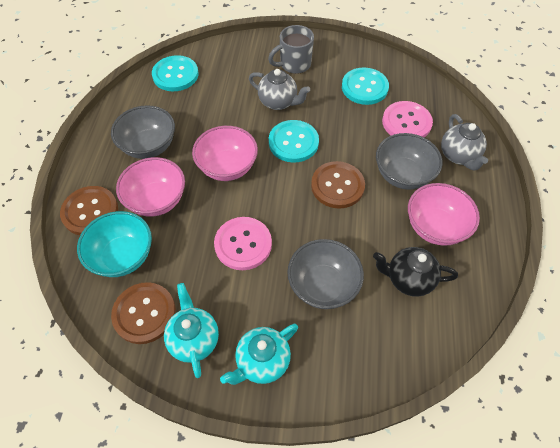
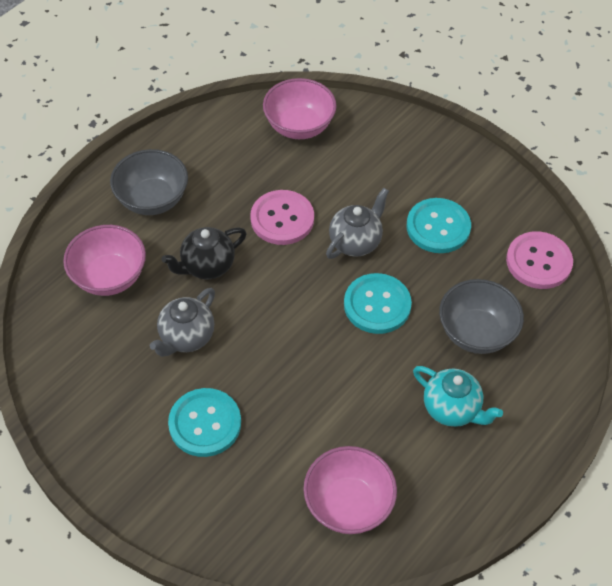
brown button: [60,186,118,235] [111,282,176,344] [311,161,365,209] = 3 -> none = 0
grey bowl: [111,105,175,159] [287,239,364,309] [376,133,443,190] = 3 -> [110,149,188,215] [439,279,524,354] = 2
grey mug: [268,25,314,74] = 1 -> none = 0
turquoise bowl: [77,211,152,277] = 1 -> none = 0
turquoise teapot: [164,283,219,378] [220,324,298,385] = 2 -> [413,366,503,427] = 1

